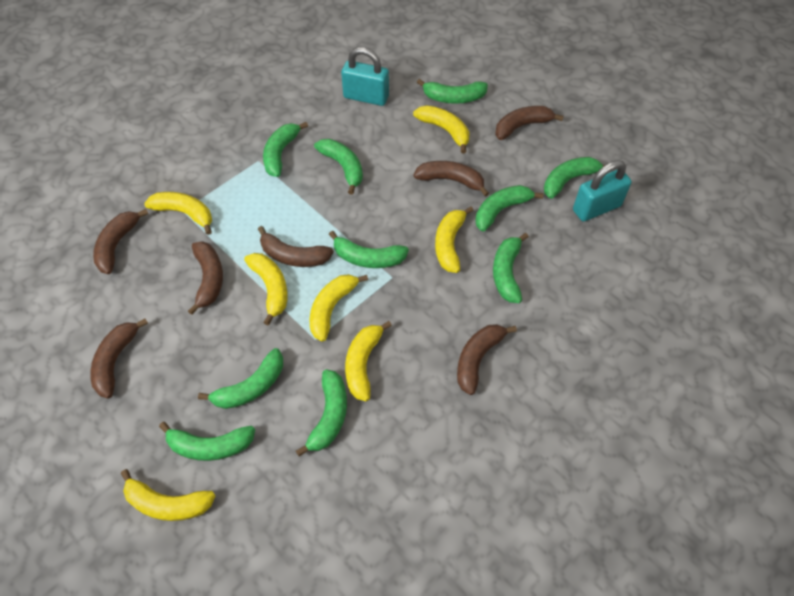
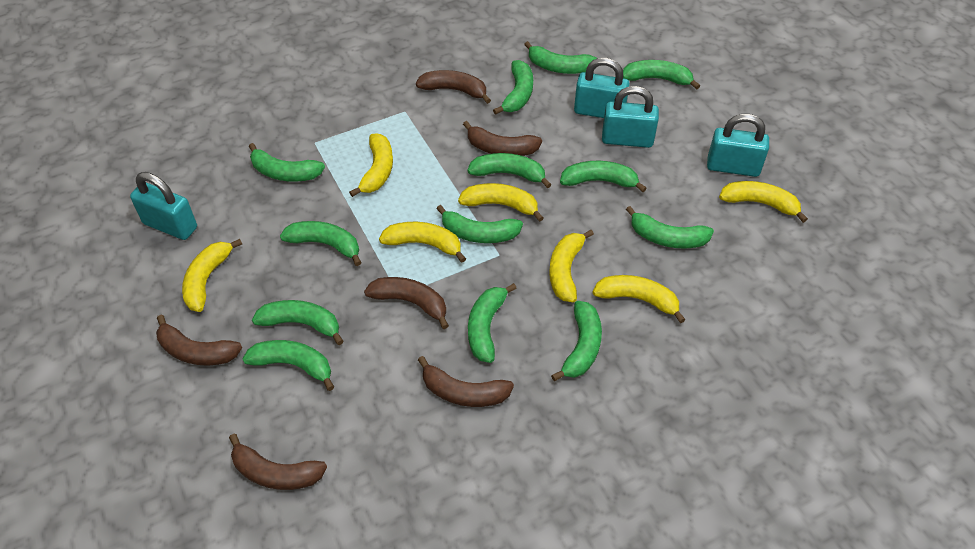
brown banana: [91,318,148,398] [93,209,148,274] [188,241,223,315] [258,226,334,267] [414,161,489,197] [457,324,517,395] [495,106,564,140] = 7 -> [156,315,242,366] [229,434,327,490] [364,277,449,329] [416,70,491,104] [418,356,514,407] [463,121,542,156] = 6
green banana: [159,422,255,461] [198,348,283,409] [263,122,308,177] [296,369,347,457] [314,139,363,195] [329,231,409,268] [417,79,488,104] [475,185,544,232] [493,233,529,303] [544,157,605,199] = 10 -> [243,340,334,391] [249,143,325,182] [252,300,343,345] [280,221,362,266] [436,205,523,243] [467,153,552,188] [468,283,517,363] [493,60,533,115] [524,41,597,74] [551,301,602,381] [560,161,647,192] [623,60,700,89] [626,206,714,249] = 13
turquoise padlock: [341,47,389,106] [573,160,632,222] = 2 -> [130,172,197,240] [574,58,630,118] [602,86,659,148] [707,114,769,177] = 4

